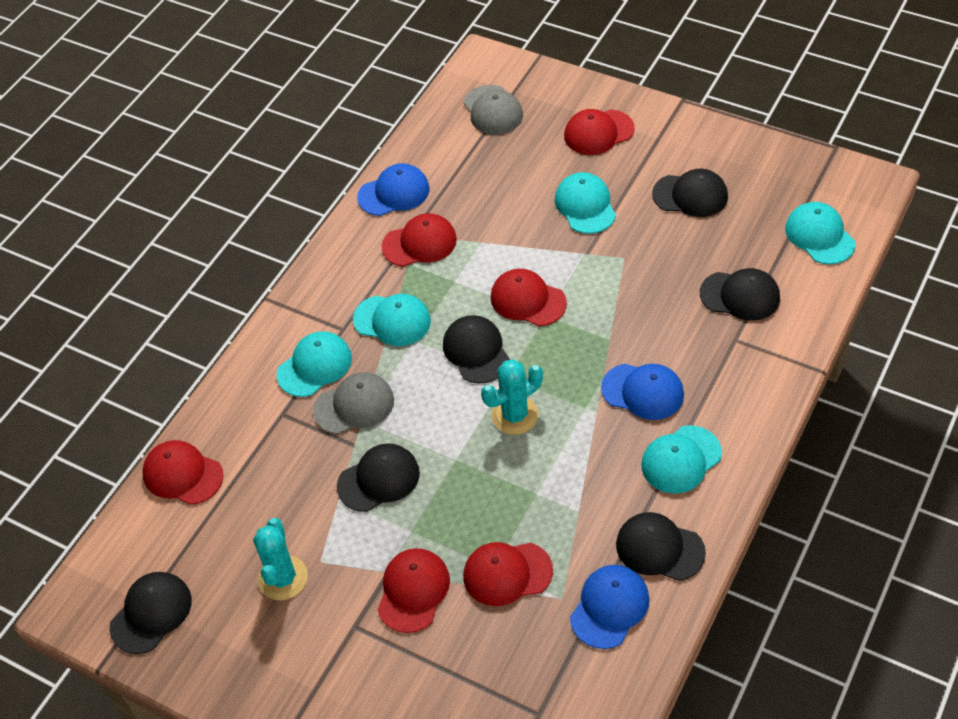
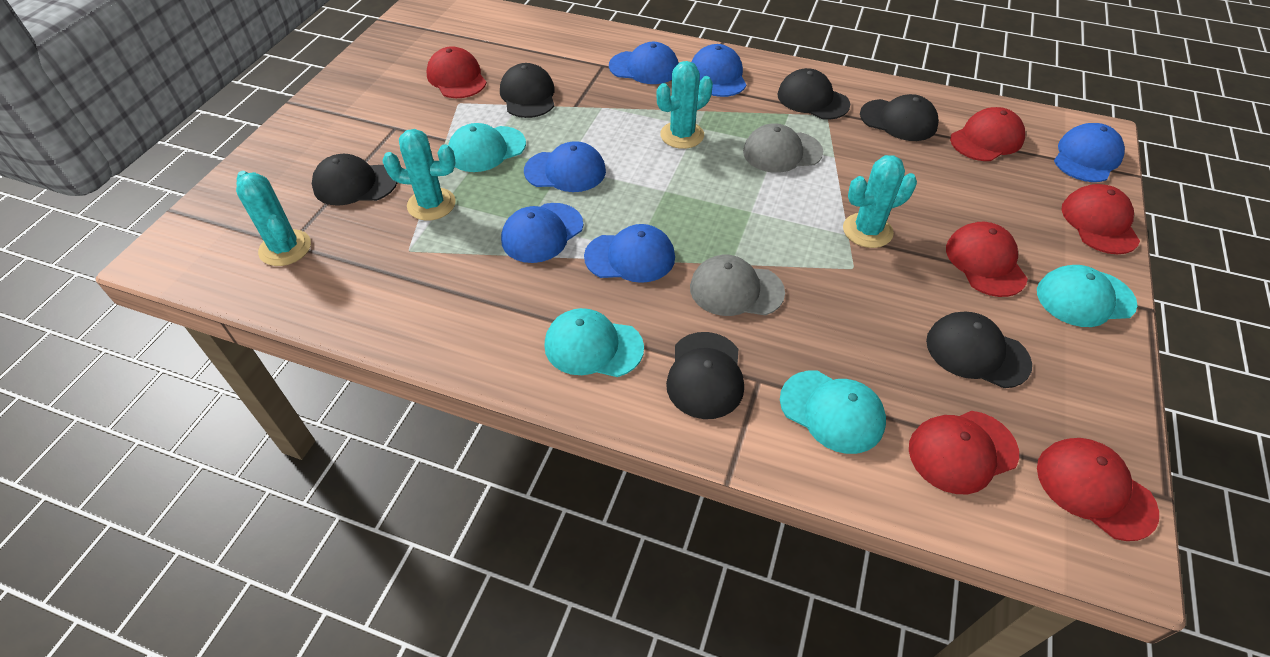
blue cap: [357,163,430,216] [570,565,650,649] [601,364,684,420] = 3 -> [501,203,583,263] [524,141,606,192] [584,224,675,283] [609,42,679,84] [692,44,746,97] [1054,123,1125,182] = 6
turquoise cactus: [253,518,308,600] [481,359,543,435] = 2 -> [236,171,311,266] [382,129,456,221] [657,61,713,149] [843,155,917,248] = 4
turquoise cap: [277,331,352,397] [353,294,431,346] [555,172,616,234] [641,425,722,494] [785,202,856,264] = 5 -> [448,123,526,172] [544,308,644,377] [780,371,886,454] [1037,265,1137,327] = 4

